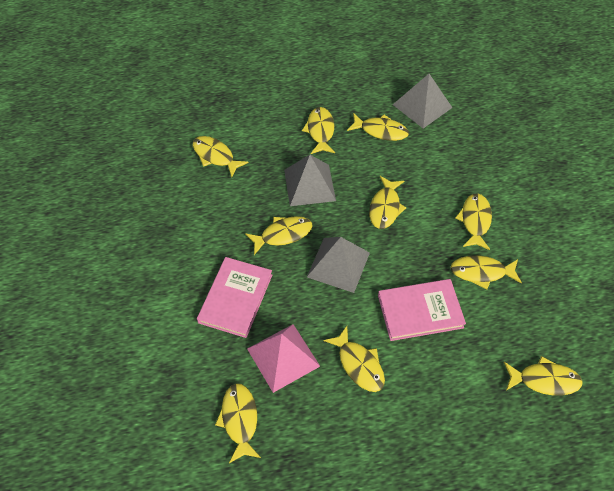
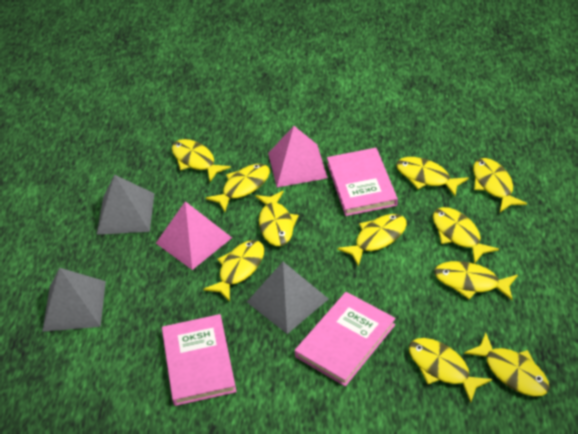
pink book: [197,257,272,338] [378,279,466,341] = 2 -> [162,314,237,406] [295,292,396,387] [327,148,398,216] = 3
pink pyramid: [247,324,320,393] = 1 -> [156,201,232,270] [268,126,328,187] = 2
yellow fish: [193,136,248,177] [215,383,261,463] [245,216,313,255] [302,107,335,154] [324,326,385,392] [347,113,409,141] [369,176,407,229] [451,255,522,289] [455,193,492,250] [504,356,583,396] = 10 -> [172,139,231,182] [203,240,264,302] [206,164,270,212] [255,191,299,246] [337,214,407,266] [396,157,469,196] [409,338,492,403] [433,207,499,264] [434,261,518,300] [464,333,550,396] [473,158,527,212] = 11

